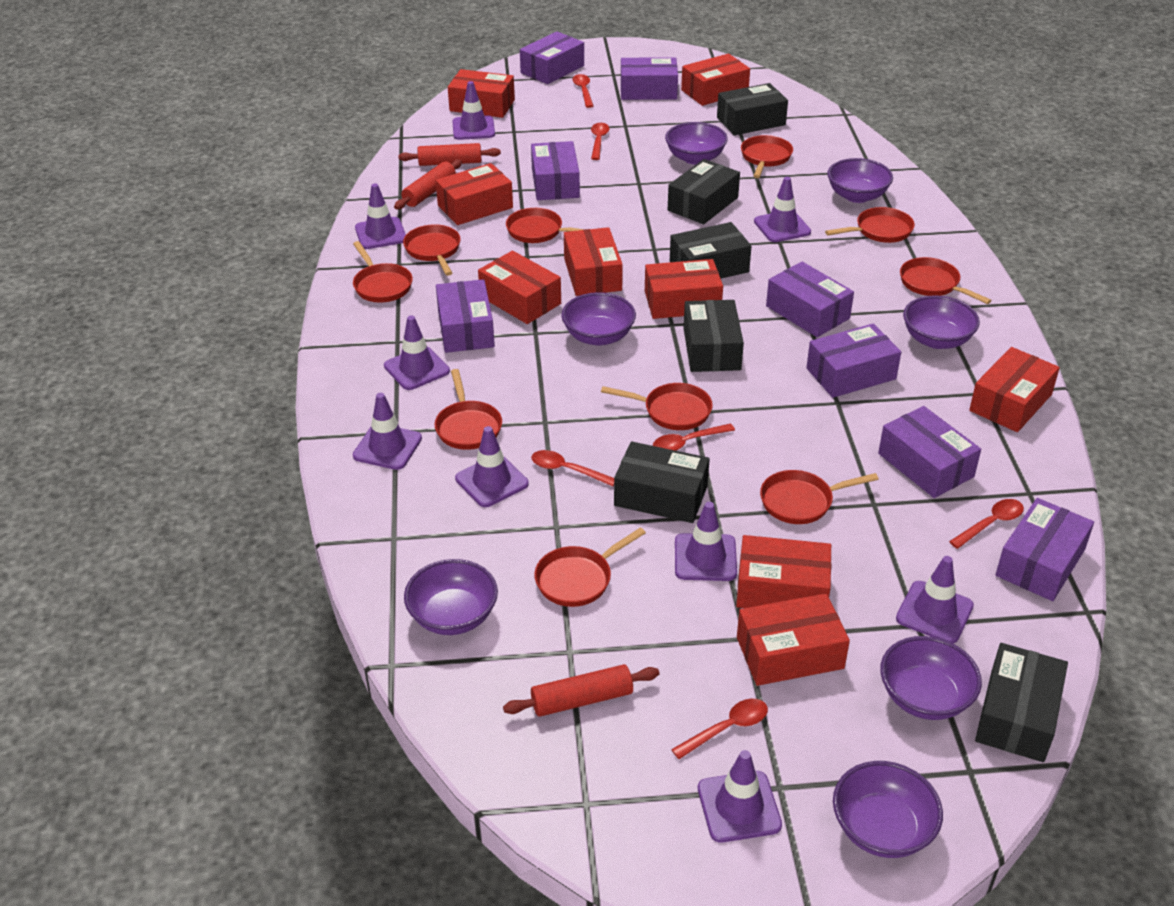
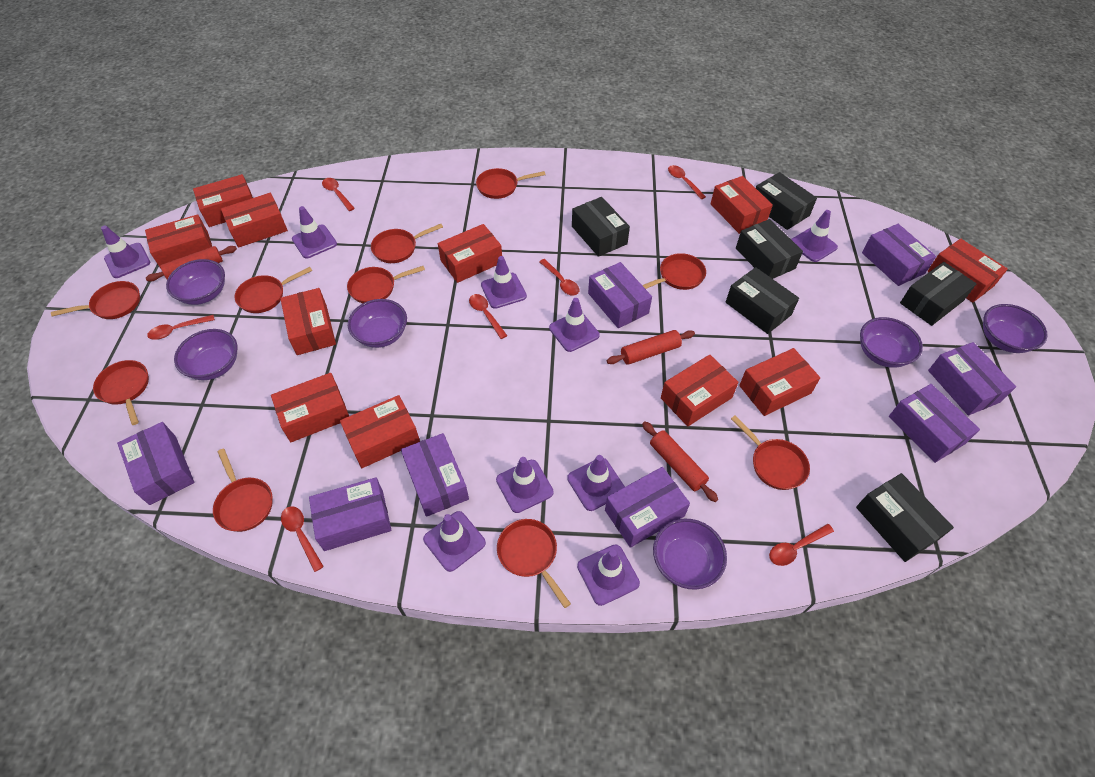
purple bowl: [404,559,498,635] [561,292,636,346] [665,122,728,164] [827,158,893,203] [833,761,943,858] [880,636,982,720] [903,295,980,349] = 7 -> [166,259,225,305] [174,329,237,380] [348,299,407,348] [653,519,727,590] [860,317,923,368] [983,304,1048,353] = 6
red box: [435,163,513,225] [448,69,515,118] [478,251,561,324] [564,227,623,296] [645,259,723,319] [681,54,750,106] [736,535,831,608] [737,593,850,686] [969,347,1060,432] = 9 -> [145,214,212,269] [193,174,253,227] [221,193,288,248] [271,373,349,442] [280,288,336,355] [340,395,420,468] [438,224,502,283] [661,355,739,426] [711,176,773,234] [739,348,820,416] [928,239,1008,303] = 11
red spoon: [531,450,614,486] [573,74,593,108] [591,123,610,160] [653,423,735,451] [671,699,768,759] [949,499,1024,549] = 6 -> [147,315,215,340] [281,506,324,572] [322,178,355,211] [469,294,507,339] [539,259,579,295] [668,165,706,199] [769,524,834,566] = 7

